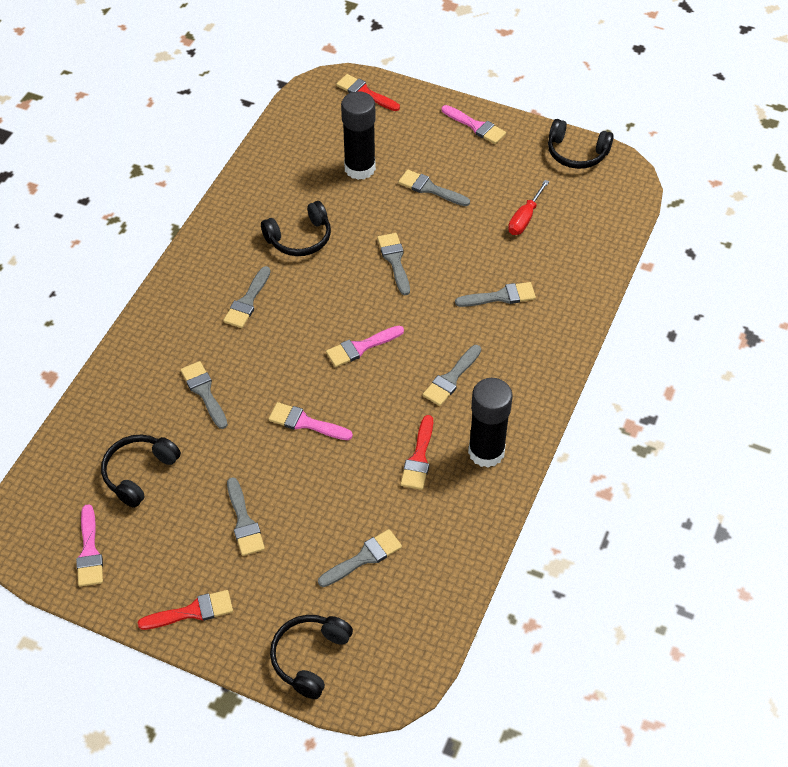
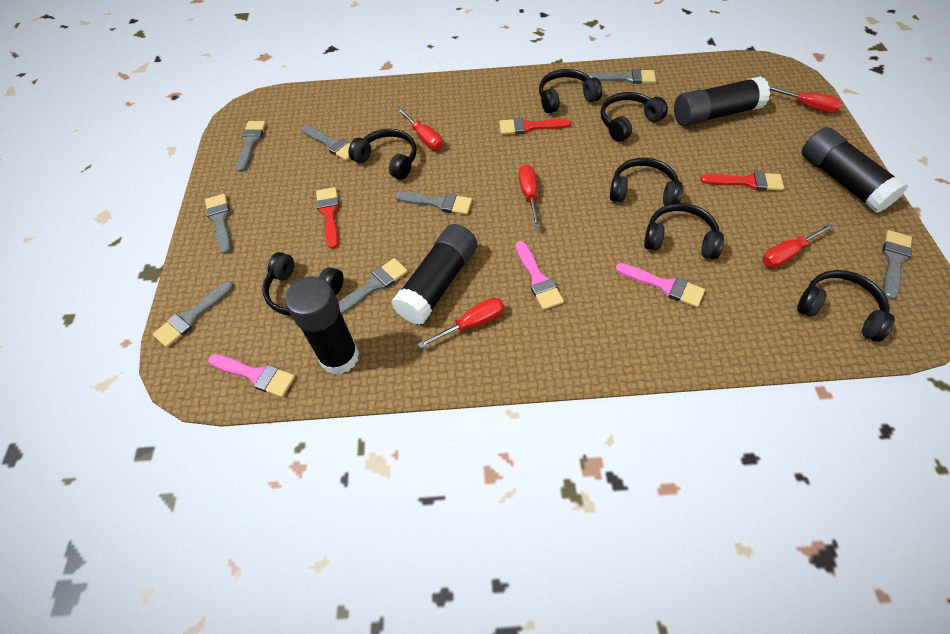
black glue stick: [341,91,376,180] [468,378,513,468] = 2 -> [285,276,359,375] [391,224,477,325] [674,76,770,126] [801,127,908,213] = 4
black headphones: [101,435,181,508] [261,201,331,256] [270,615,353,699] [548,119,614,169] = 4 -> [262,252,343,316] [348,129,417,180] [539,69,602,113] [601,92,668,142] [610,158,683,206] [644,203,724,259] [797,270,895,342] = 7
pink brush: [76,504,103,587] [269,402,353,440] [326,326,404,367] [442,105,506,144] = 4 -> [208,354,295,397] [515,241,564,310] [616,263,705,307] = 3
red screwdriver: [508,180,549,235] = 1 -> [396,107,443,150] [418,298,504,349] [519,164,540,228] [762,224,833,268] [770,87,842,113] = 5

